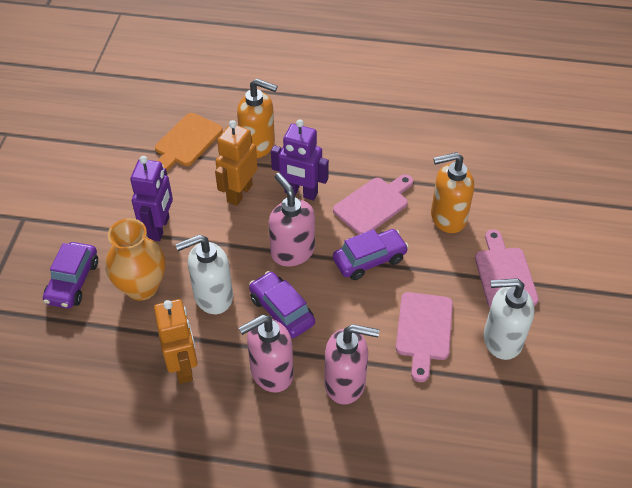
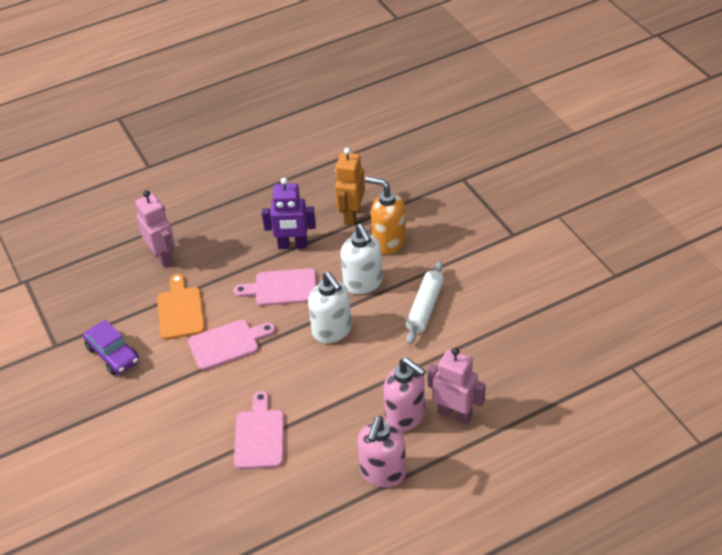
orange robot: [154,299,198,384] [215,120,258,206] = 2 -> [335,148,365,225] = 1
orange soap dispenser: [237,79,278,158] [431,152,474,233] = 2 -> [365,177,406,254] = 1
orange vase: [105,218,165,301] = 1 -> none = 0
pink robot: none = 0 -> [135,190,175,268] [428,348,486,424] = 2
pink soap dispenser: [239,315,294,393] [269,173,315,267] [324,324,380,405] = 3 -> [357,416,406,488] [384,357,426,432] = 2
purple car: [43,242,98,309] [249,271,315,338] [333,229,409,280] = 3 -> [83,320,139,375] = 1
purple robot: [130,156,173,241] [271,119,329,201] = 2 -> [262,178,316,249] = 1
white rolling pin: none = 0 -> [406,261,444,344] = 1

